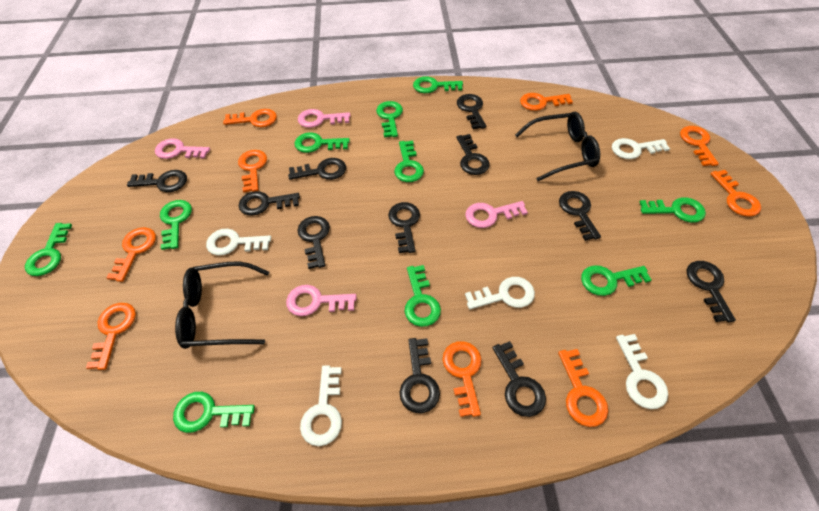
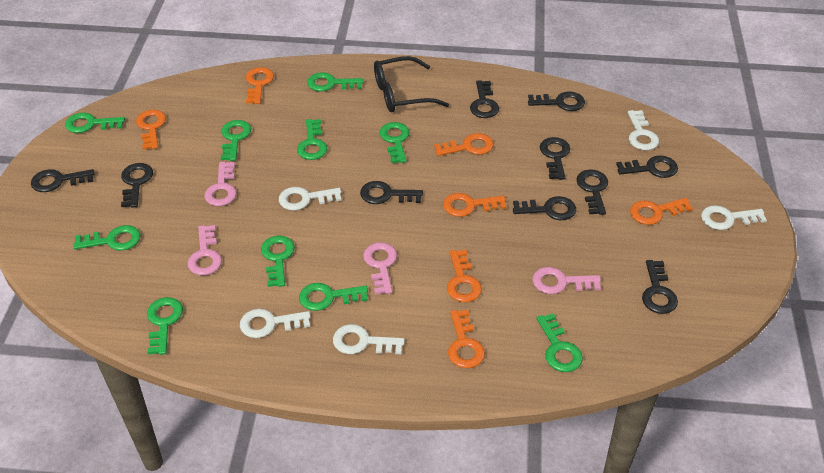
black glasses: [175,262,269,349] [515,112,600,181] = 2 -> [374,56,449,112] = 1
black key: [127,170,187,192] [239,191,300,216] [288,158,346,180] [297,216,330,269] [388,202,420,253] [400,338,440,413] [456,134,490,175] [457,94,486,130] [492,341,546,417] [559,191,601,241] [687,261,736,322] = 11 -> [31,169,95,192] [121,163,153,208] [360,181,423,204] [470,80,499,118] [513,196,576,220] [528,91,585,111] [540,137,570,180] [576,169,608,215] [616,155,678,178] [642,260,678,314] = 10
orange key: [86,303,136,370] [106,227,156,282] [223,109,277,127] [238,150,267,192] [442,341,481,417] [520,93,573,111] [558,349,608,427] [680,126,719,166] [710,170,761,217] = 9 -> [136,110,166,150] [246,67,274,104] [434,133,494,156] [443,193,506,217] [447,250,482,302] [448,310,485,368] [630,198,693,225] = 7

